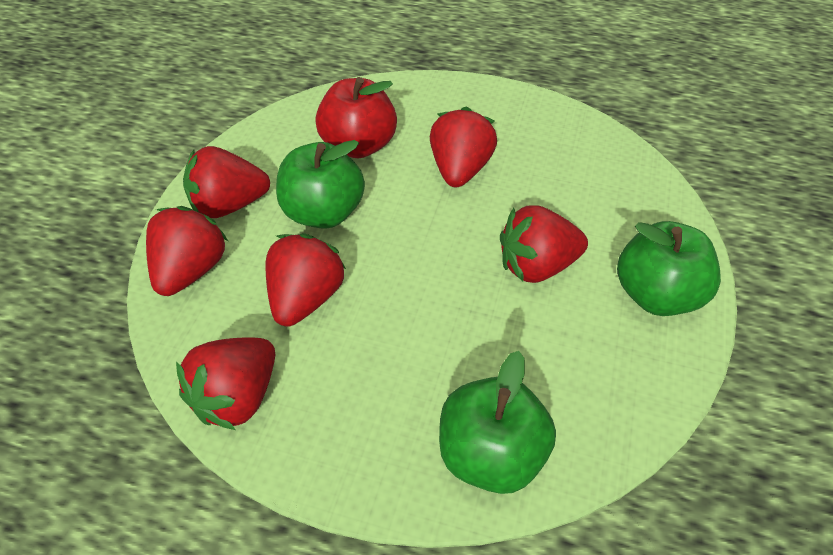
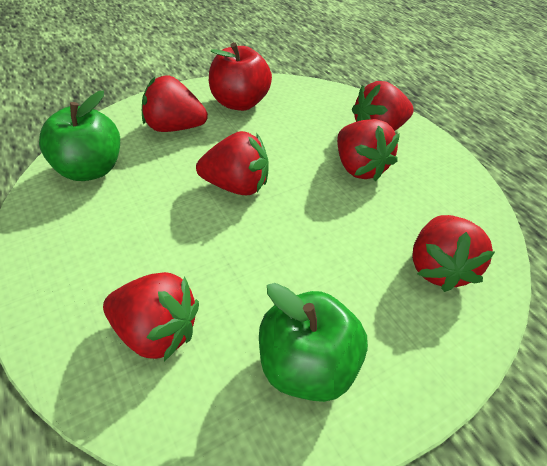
green apple: [276,140,365,229] [439,351,556,494] [617,221,721,316] = 3 -> [39,91,120,181] [259,283,368,402] = 2

